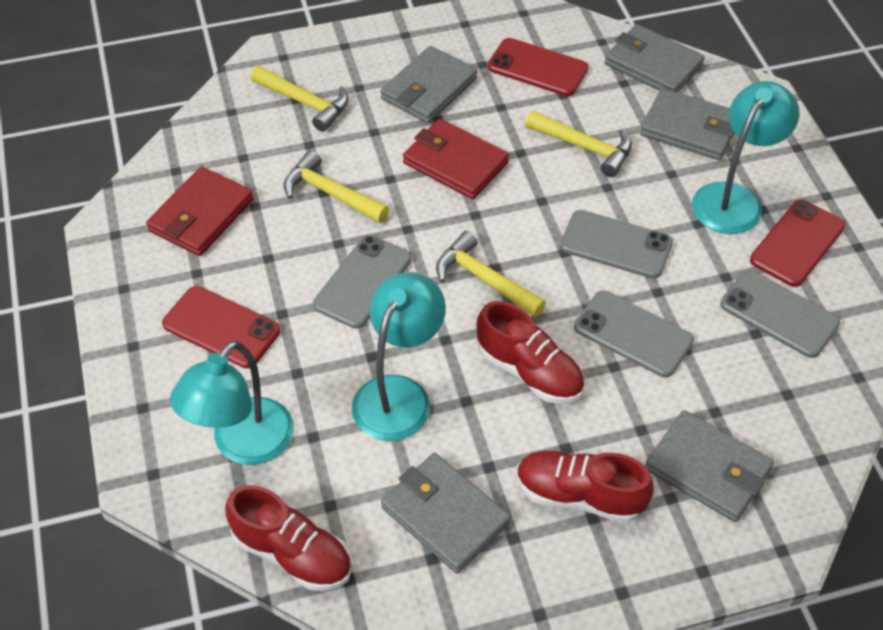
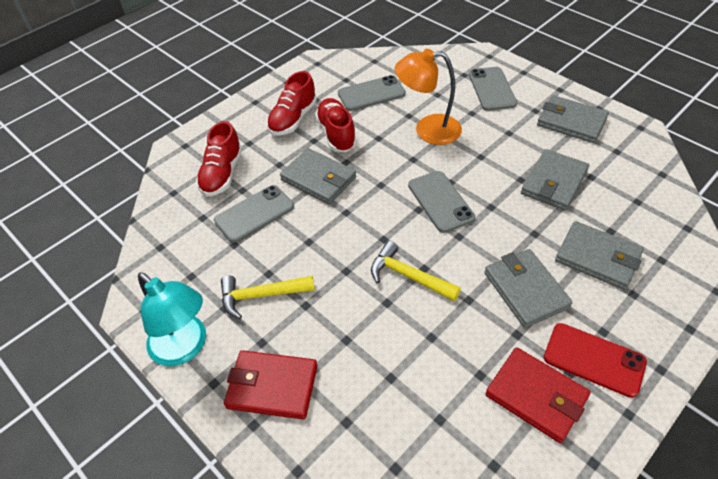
orange lamp: none = 0 -> [395,49,462,145] = 1
red phone: [162,286,280,368] [488,38,589,96] [750,199,845,287] = 3 -> [544,323,647,398] = 1
turquoise lamp: [170,341,294,465] [352,272,446,441] [692,81,800,234] = 3 -> [138,272,206,366] = 1
yellow hammer: [250,66,348,132] [284,150,389,223] [436,231,546,317] [525,111,632,177] = 4 -> [221,275,315,319] [371,241,461,301] = 2

